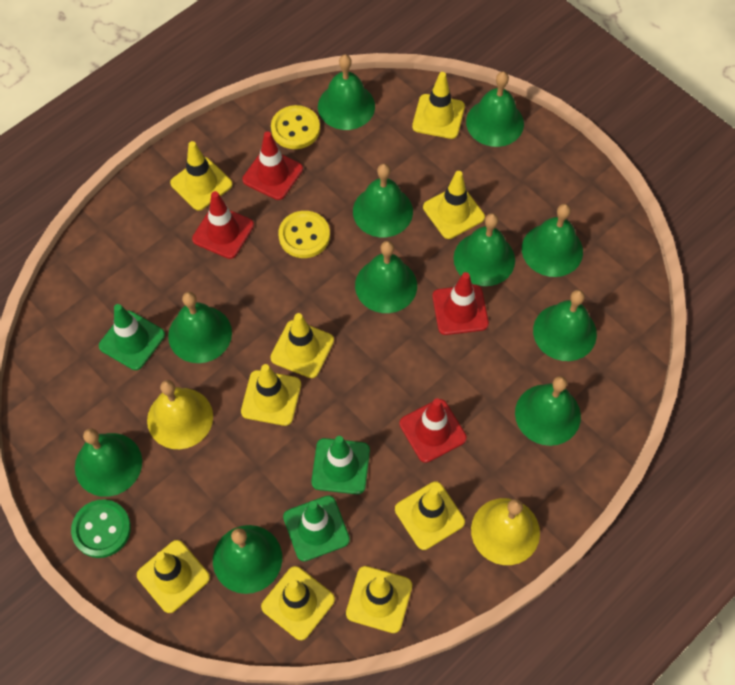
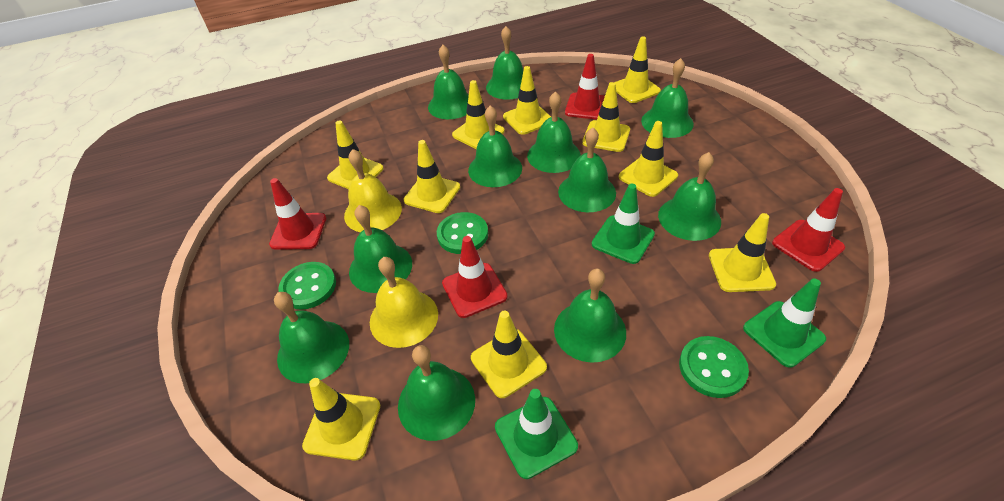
green button: [71,499,131,558] = 1 -> [278,262,336,310] [437,212,488,254] [679,336,749,398] = 3
yellow button: [271,105,320,149] [278,211,330,258] = 2 -> none = 0
yellow traffic cone: [137,540,210,613] [170,141,233,211] [241,364,301,426] [261,566,335,640] [270,313,334,378] [346,566,412,633] [395,482,465,550] [412,72,465,139] [423,171,485,239] = 9 -> [302,378,380,461] [327,120,384,189] [404,140,460,213] [452,80,505,149] [471,311,547,398] [503,66,551,135] [582,82,630,152] [614,36,661,103] [618,121,678,197] [709,213,776,292] = 10

